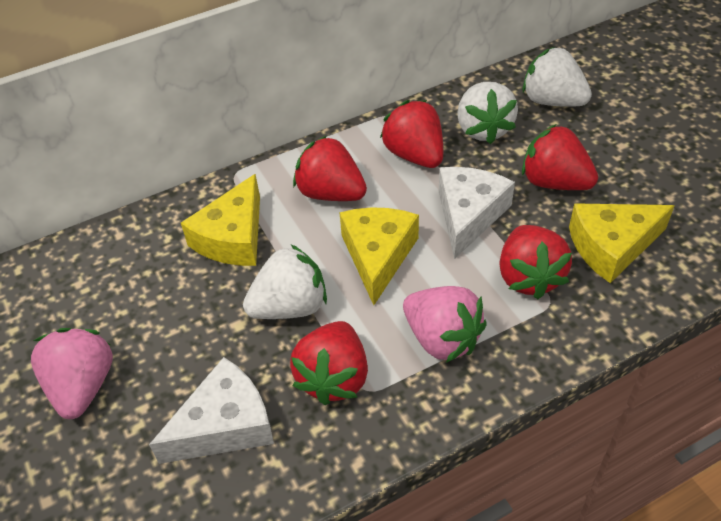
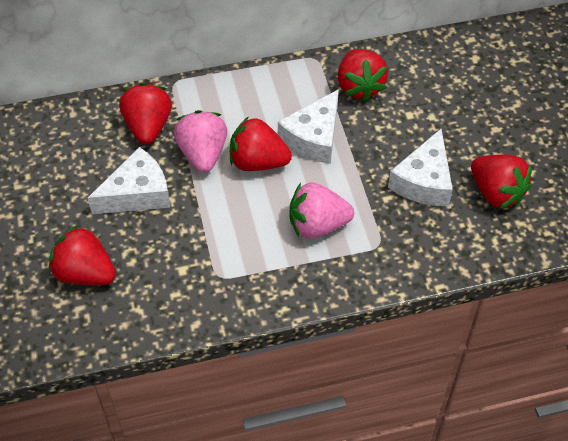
white cheese: [149,357,274,464] [439,167,515,259] = 2 -> [88,147,170,214] [278,89,339,164] [388,129,453,206] = 3
white strawberry: [243,245,327,319] [457,82,518,144] [523,47,592,107] = 3 -> none = 0
yellow cheese: [181,174,260,266] [339,207,419,305] [569,203,675,283] = 3 -> none = 0

